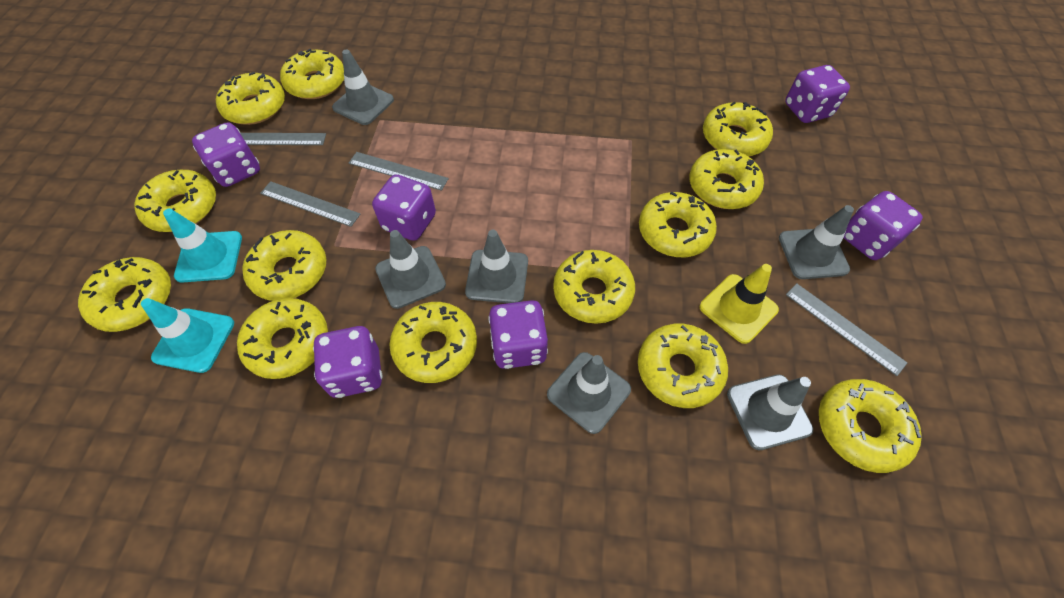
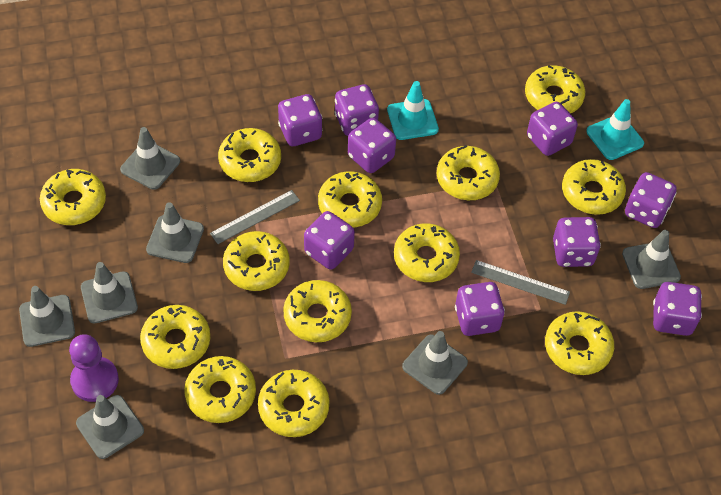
grey ruler: [241,133,326,145] [260,181,361,227] [349,152,449,191] [786,283,907,376] = 4 -> [210,190,300,244] [471,260,570,305] = 2
grey traffic cone: [332,49,394,125] [375,230,446,309] [465,230,528,303] [547,352,631,434] [727,374,813,450] [779,205,854,279] = 6 -> [19,286,75,347] [76,395,144,459] [81,262,138,323] [120,127,180,190] [146,202,204,263] [402,331,468,395] [622,230,681,289] = 7
purple dice: [192,122,260,187] [313,326,383,398] [372,174,436,241] [488,300,548,369] [785,65,850,123] [843,191,923,260] = 6 -> [278,94,322,146] [304,211,355,269] [334,84,379,136] [348,118,396,173] [455,282,505,336] [527,102,578,156] [553,217,601,267] [625,172,677,228] [653,282,702,336] = 9
purple pawn: none = 0 -> [69,334,119,402] = 1
yellow traffic cone: [700,264,779,344] = 1 -> none = 0

